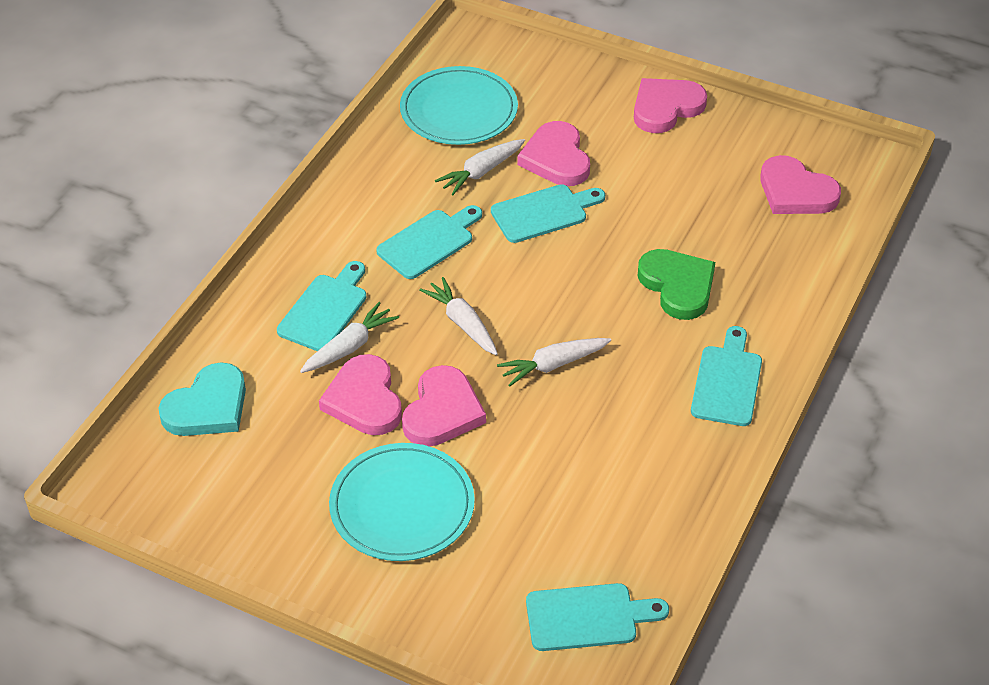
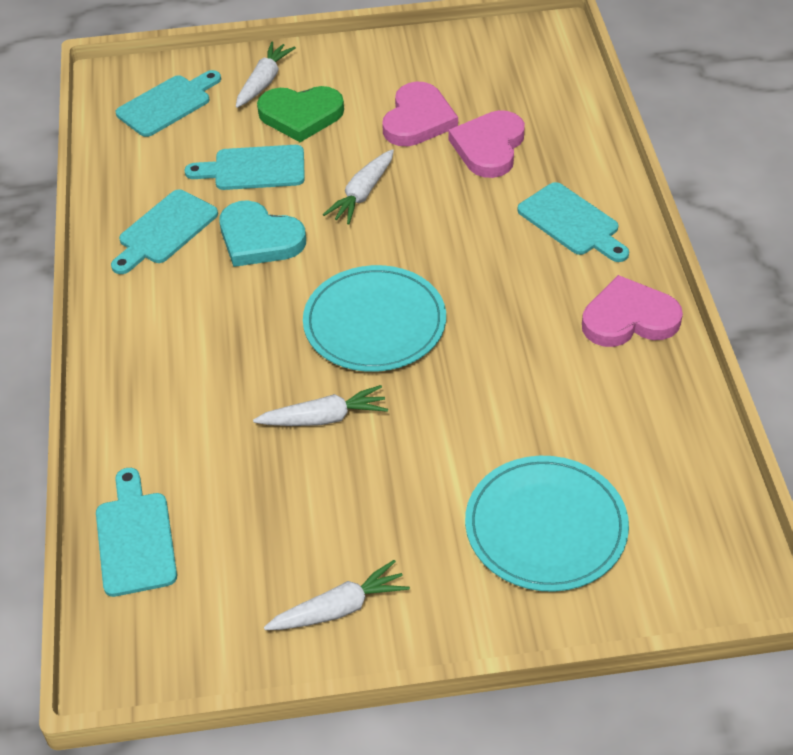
pink heart: [319,354,402,435] [402,365,486,447] [517,121,590,186] [634,78,707,133] [760,155,841,214] = 5 -> [382,81,458,146] [449,110,525,178] [582,275,683,347] = 3

